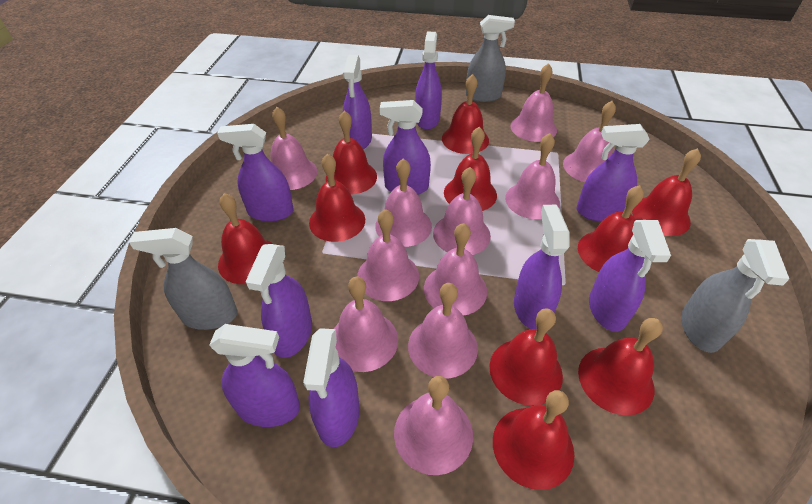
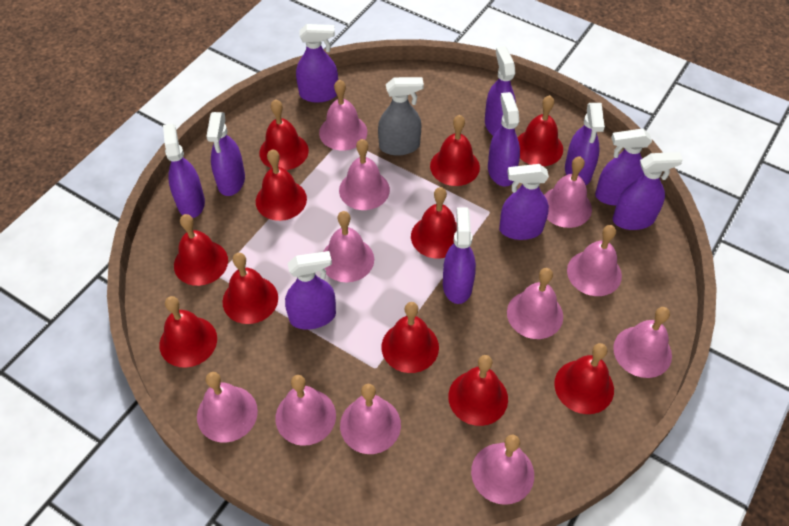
grey spray bottle: [129,228,238,330] [466,15,515,102] [681,239,789,353] = 3 -> [378,77,424,156] = 1
purple spray bottle: [209,324,300,427] [217,124,294,222] [245,244,312,358] [303,328,360,447] [343,55,372,149] [380,100,431,195] [415,31,442,130] [514,205,569,329] [577,124,650,222] [589,220,671,332] = 10 -> [163,123,205,218] [206,112,245,196] [285,251,336,330] [296,24,338,103] [443,208,476,304] [485,46,516,136] [488,92,520,186] [499,164,549,240] [565,103,605,185] [595,129,652,206] [613,152,683,230] = 11
red bell: [218,193,273,284] [309,154,365,242] [326,111,377,195] [442,74,489,154] [444,127,497,211] [489,308,563,405] [493,390,574,490] [578,185,644,272] [578,318,663,415] [632,148,701,236] = 10 -> [159,296,217,368] [174,214,228,286] [223,253,278,324] [256,149,307,221] [259,99,309,170] [382,302,439,373] [411,187,457,259] [430,115,480,186] [448,355,508,426] [517,95,563,166] [554,343,614,414] = 11

